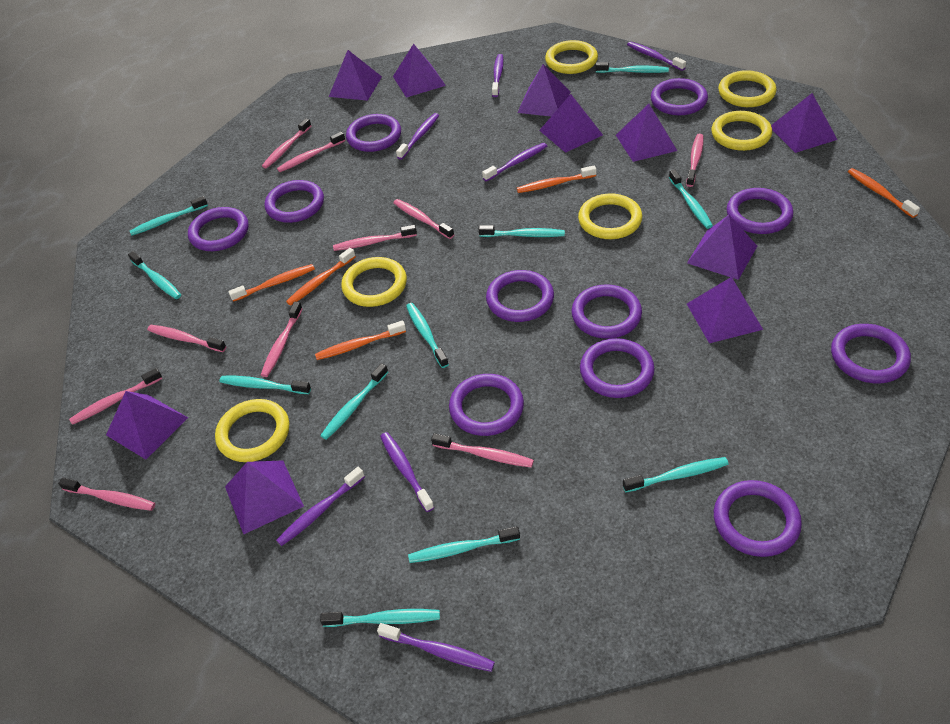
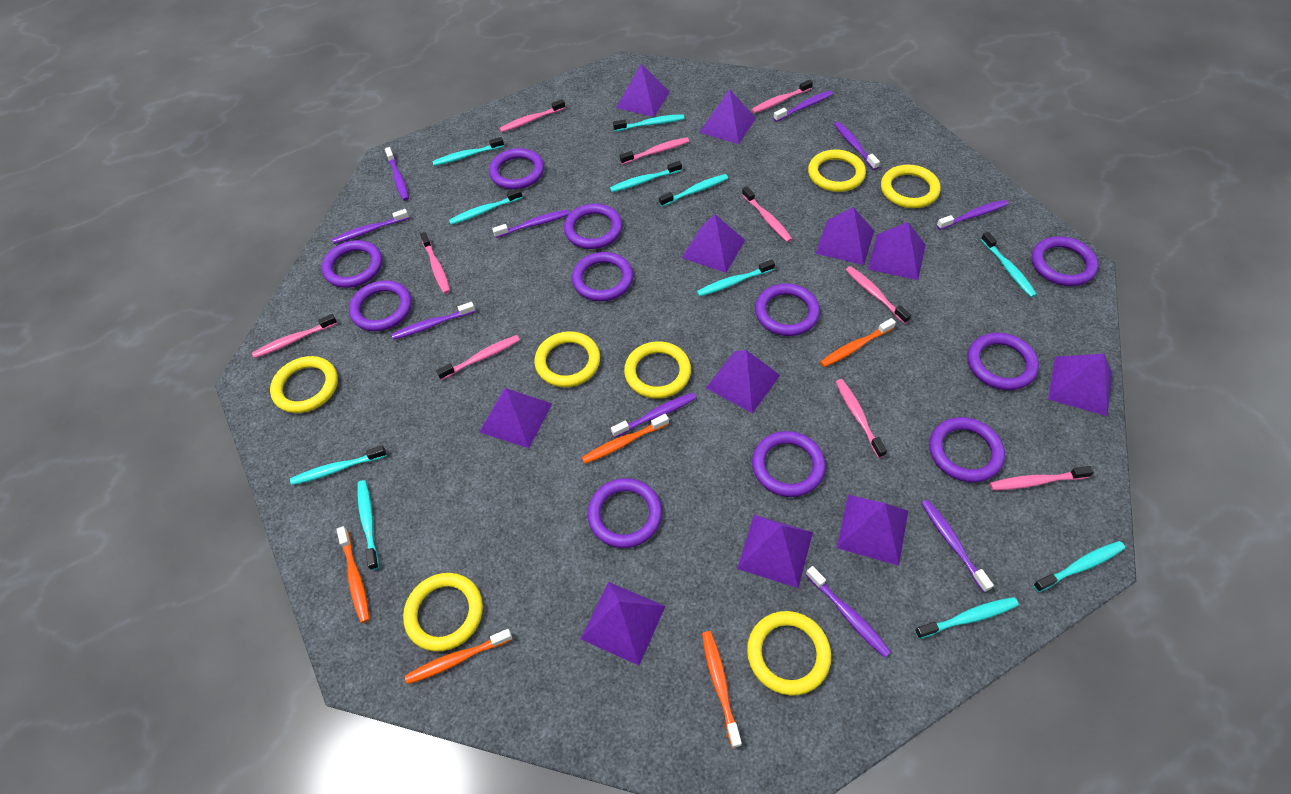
purple pyramid: [106,391,188,459] [225,460,304,534] [329,50,382,101] [393,44,446,98] [517,64,571,116] [539,94,603,153] [616,104,677,162] [687,215,757,280] [687,277,763,343] [771,93,837,153] = 10 -> [480,388,552,448] [581,582,665,665] [616,64,670,117] [682,214,745,273] [699,89,756,144] [706,350,780,413] [737,515,813,588] [816,207,874,265] [837,495,908,566] [868,222,926,280] [1048,354,1113,416] = 11
purple toothbrush: [276,467,365,546] [377,623,495,672] [380,432,434,512] [396,113,439,160] [482,143,547,182] [492,54,504,97] [627,41,686,71] = 7 -> [332,209,409,244] [385,147,409,201] [391,302,475,340] [492,209,570,238] [611,393,696,438] [773,90,833,122] [806,566,891,658] [834,122,880,170] [921,500,994,592] [937,200,1008,230] = 10
yellow ring: [215,399,289,462] [341,257,407,307] [545,40,598,74] [578,193,642,239] [711,111,772,151] [718,70,777,107] = 6 -> [270,356,338,413] [403,573,483,651] [534,331,600,387] [624,341,691,399] [747,611,831,696] [808,149,866,192] [881,165,941,208] = 7

